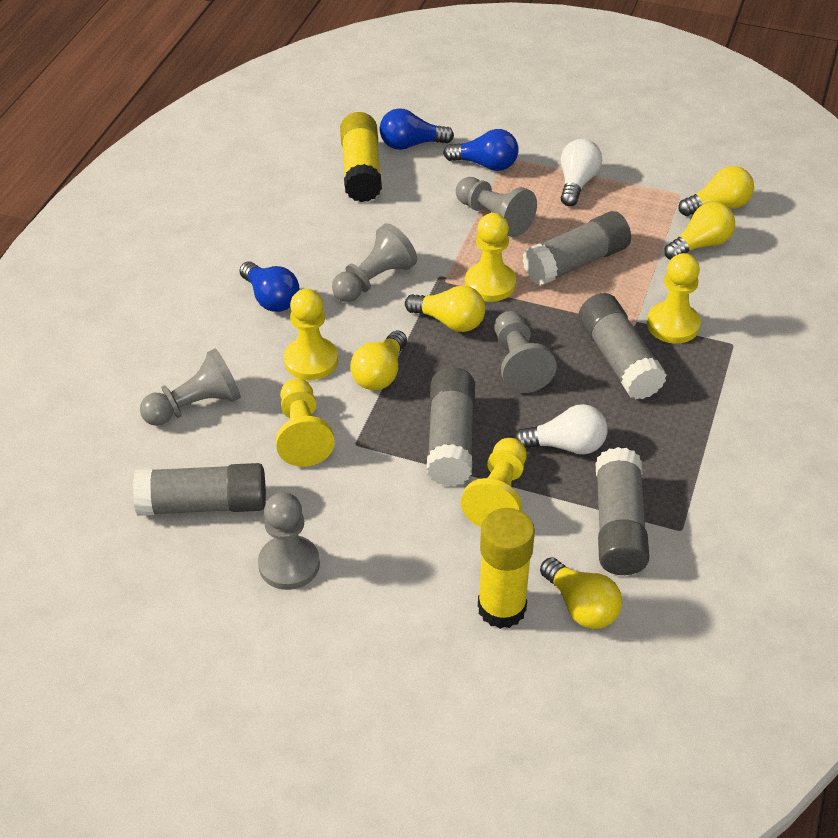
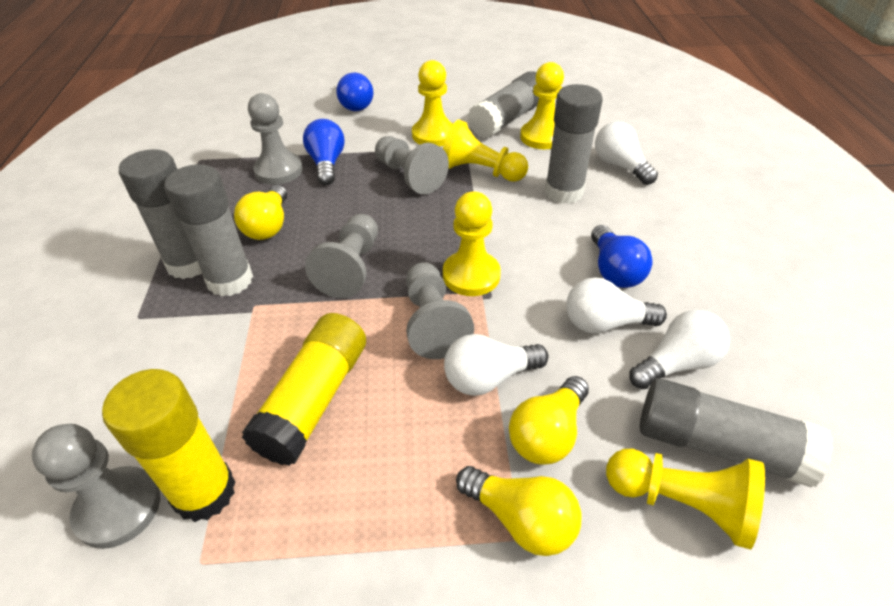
white light bulb: [514,404,607,455] [561,139,602,206] = 2 -> [444,334,548,396] [566,278,667,334] [595,122,658,185] [629,310,730,389] = 4
yellow light bulb: [350,330,407,390] [405,286,485,332] [540,557,622,629] [664,202,735,260] [678,166,754,216] = 5 -> [234,185,287,240] [456,466,581,556] [509,376,589,465] = 3

